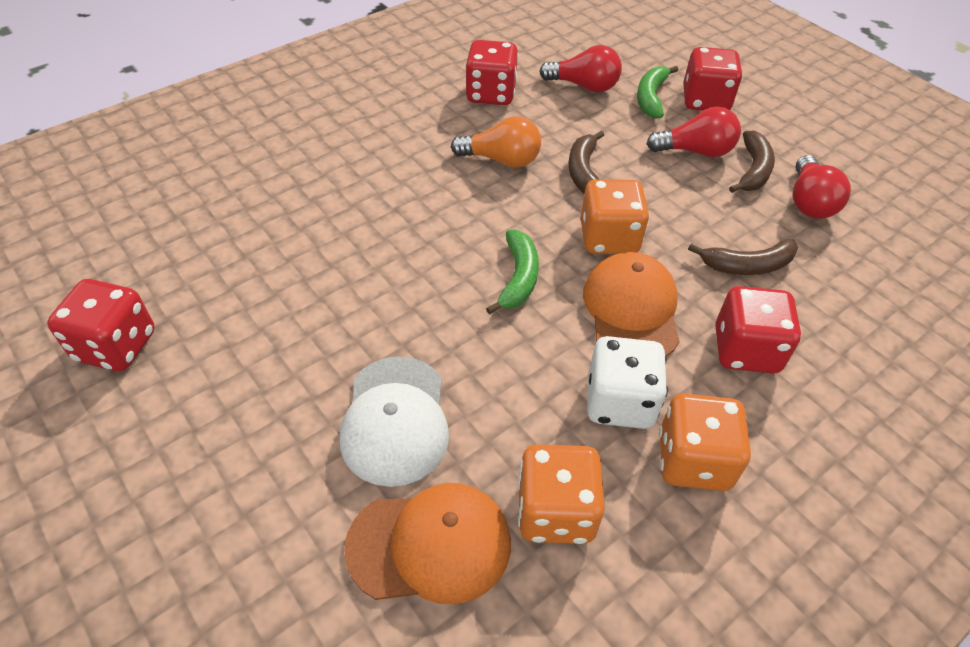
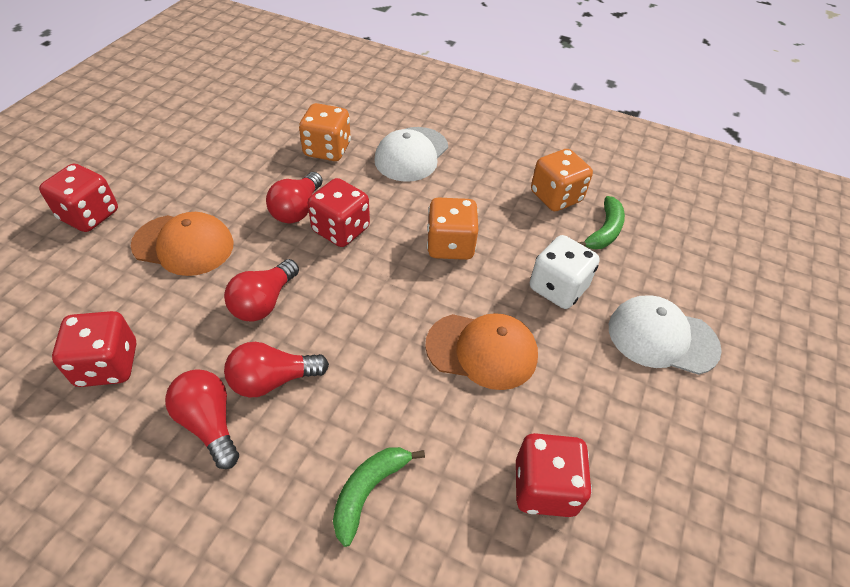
brown banana: [569,131,604,194] [688,239,798,275] [729,131,775,193] = 3 -> none = 0
orange light bulb: [451,116,541,168] = 1 -> none = 0
red light bulb: [539,45,622,92] [646,107,741,157] [793,155,851,219] = 3 -> [165,369,239,469] [224,259,299,321] [224,342,329,397] [266,172,323,223] = 4
white cap: [340,356,449,487] = 1 -> [374,127,448,182] [609,295,722,375] = 2

